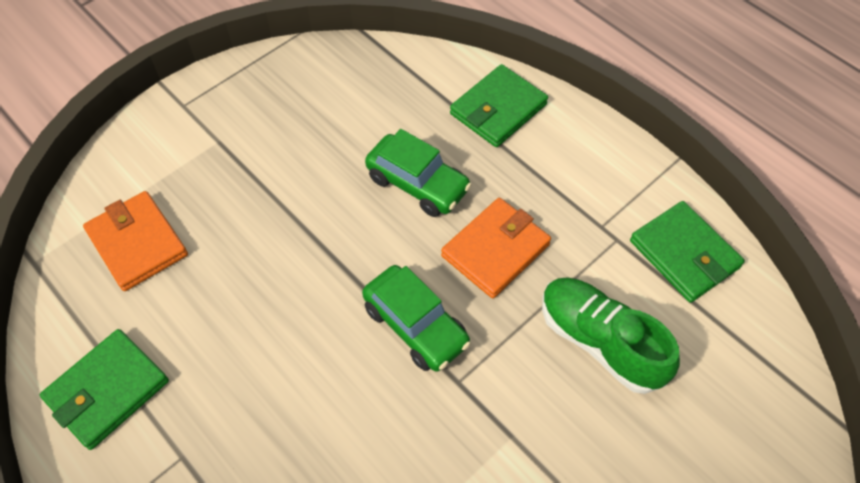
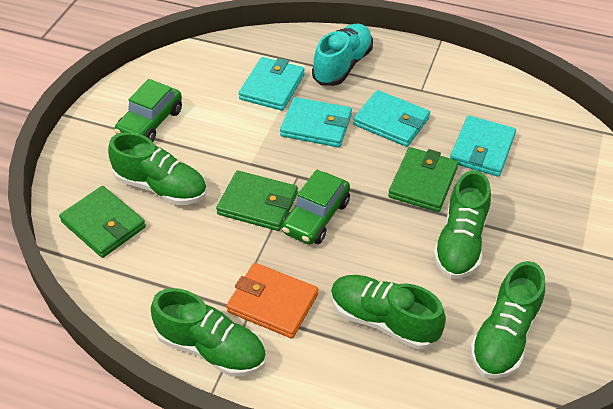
green shoe: [542,277,680,394] = 1 -> [108,132,207,205] [151,288,266,376] [331,275,446,349] [433,171,491,279] [470,261,545,379] = 5
orange wallet: [83,191,188,291] [441,198,551,299] = 2 -> [226,263,318,338] = 1
turquoise shoe: none = 0 -> [312,23,373,86] = 1
turquoise wallet: none = 0 -> [239,57,304,111] [280,97,352,147] [353,90,430,147] [450,116,516,177] = 4

